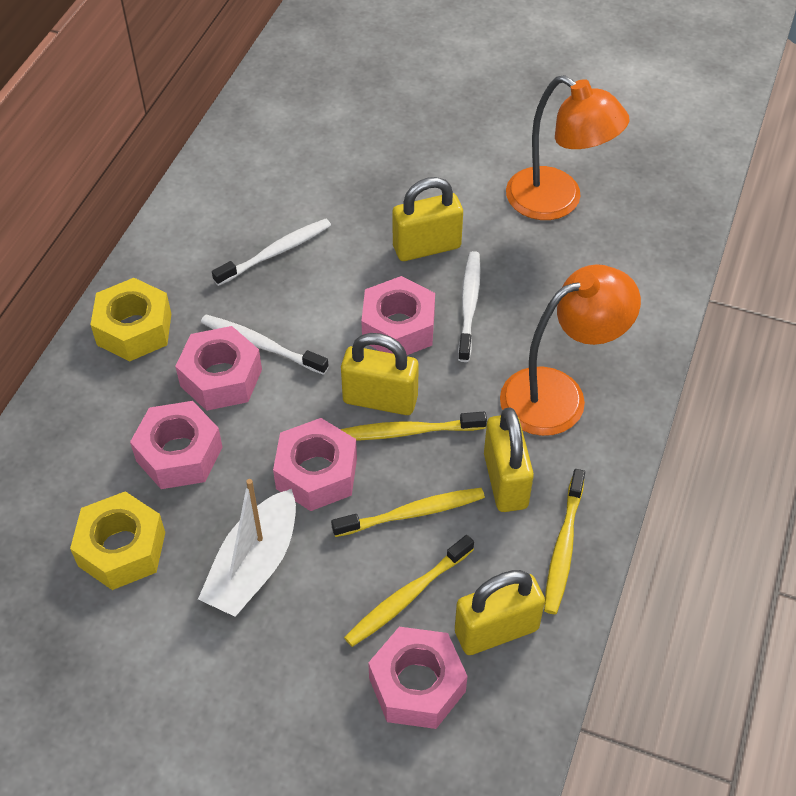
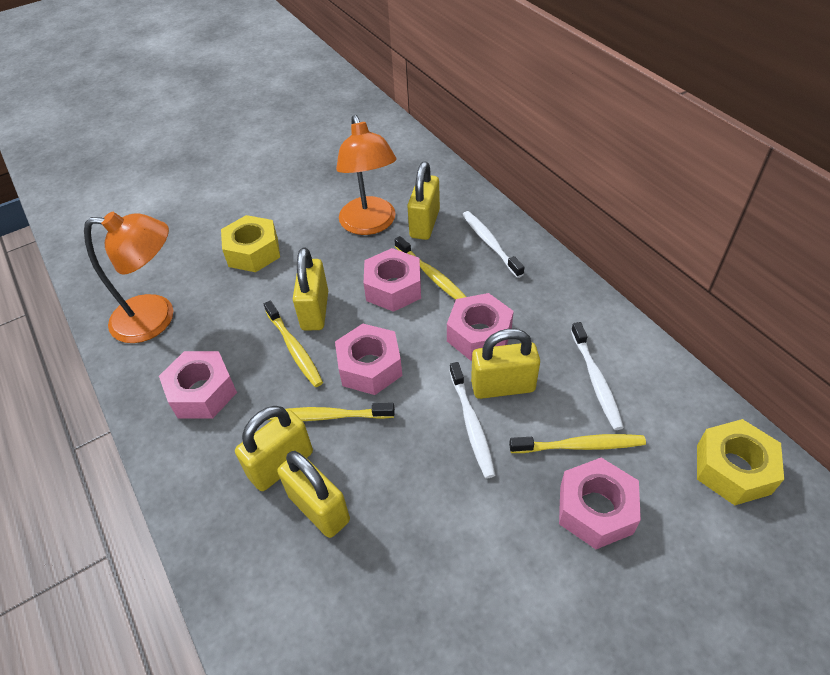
white boat: [198,479,296,617] = 1 -> none = 0
yellow padlock: [341,333,419,415] [393,177,463,261] [455,570,545,655] [484,407,534,512] = 4 -> [235,406,313,491] [277,451,350,538] [293,247,328,331] [407,161,440,240] [471,329,540,399] = 5

